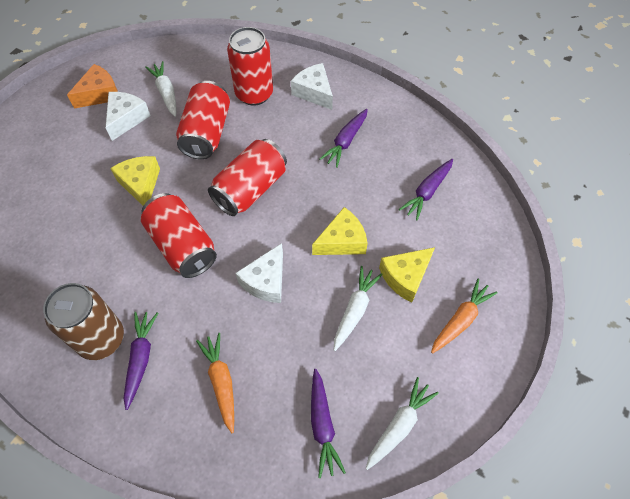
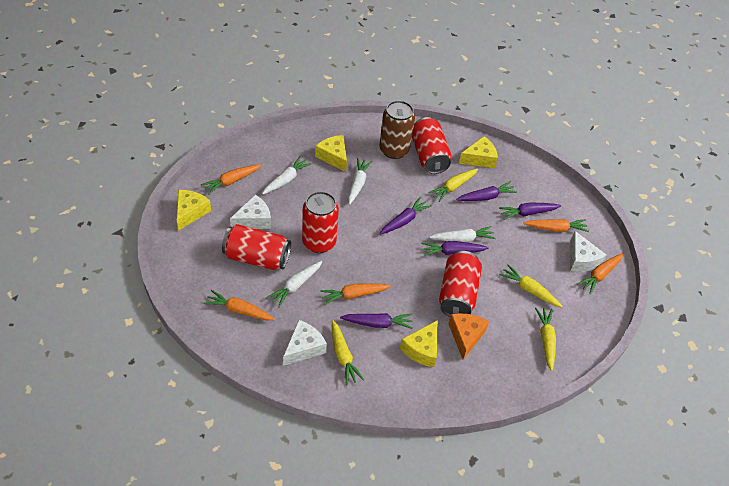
orange carrot: [196,333,234,433] [431,279,498,354] = 2 -> [201,164,261,195] [204,290,275,321] [320,283,391,305] [524,219,589,232] [577,253,623,294] = 5
purple carrot: [124,312,158,410] [311,369,346,478] [319,109,368,168] [399,159,453,220] = 4 -> [340,313,413,329] [379,197,431,235] [421,241,489,256] [456,182,517,201] [499,202,561,220] = 5
white carrot: [145,61,177,117] [334,266,383,351] [366,377,439,470] = 3 -> [262,156,312,195] [266,261,322,308] [348,158,372,205] [429,226,496,242] = 4
yellow carrot: none = 0 -> [332,320,364,385] [429,169,478,202] [499,264,563,308] [535,308,556,371] = 4
yellow cheese: [110,156,160,206] [312,207,368,255] [379,247,435,302] = 3 -> [177,190,211,231] [315,135,347,172] [400,320,438,367] [459,136,498,168] = 4

